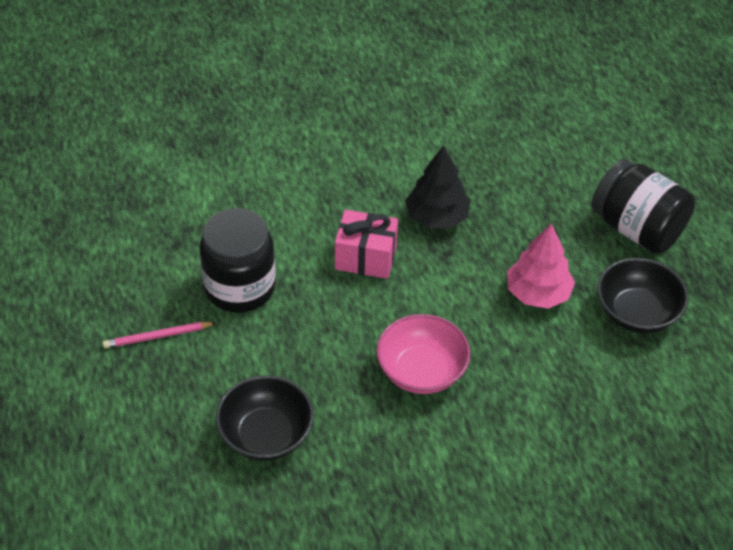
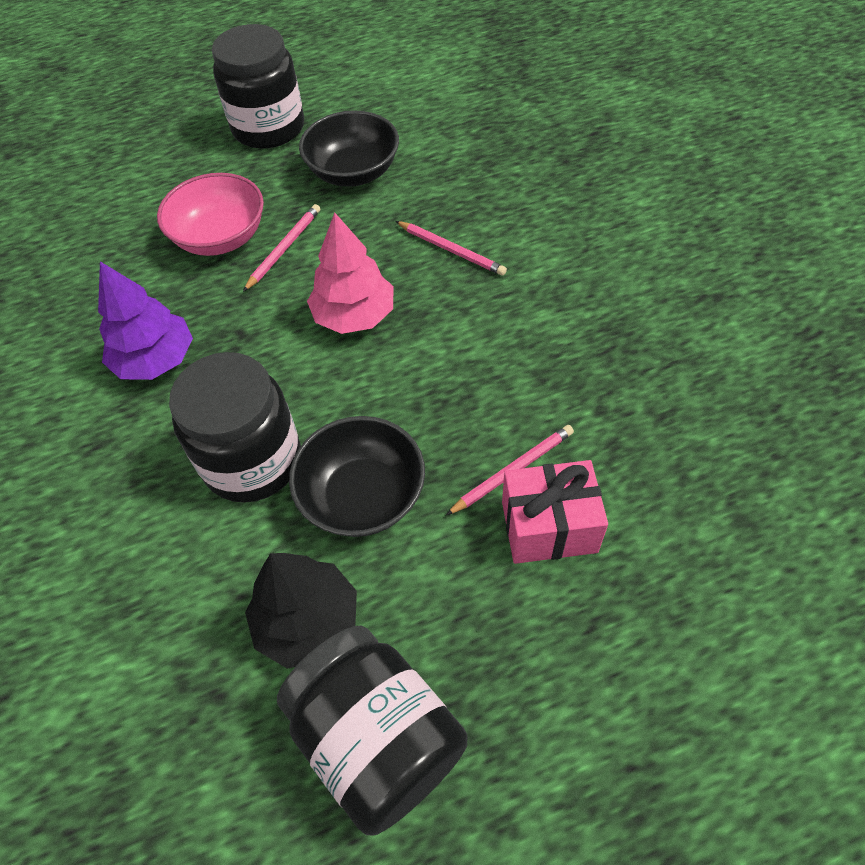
black jar: [199,208,276,313] [591,159,695,254] = 2 -> [169,352,301,503] [212,24,304,149] [277,626,467,836] = 3
pink pencil: [103,322,216,348] = 1 -> [243,204,320,292] [396,221,507,276] [446,425,574,515] = 3
purple tree: none = 0 -> [98,262,193,380] = 1

